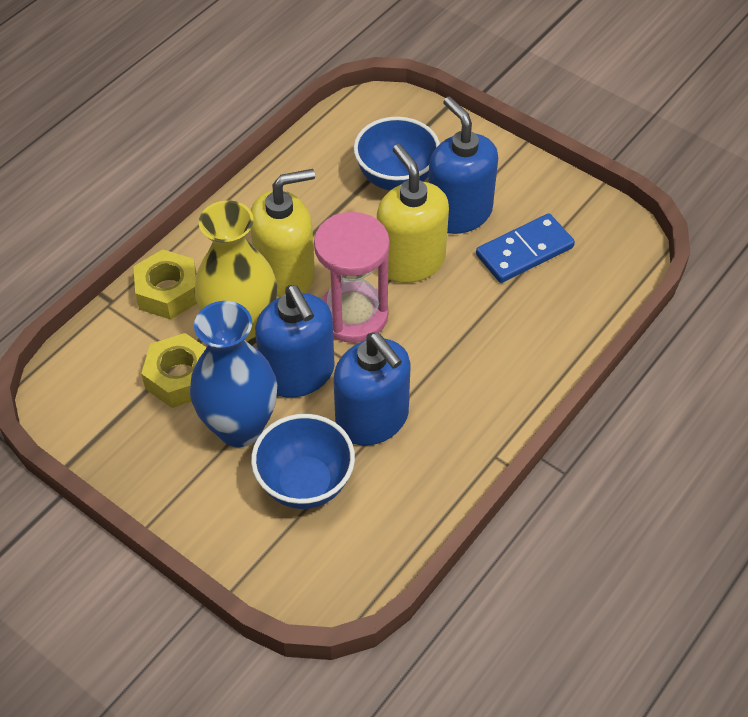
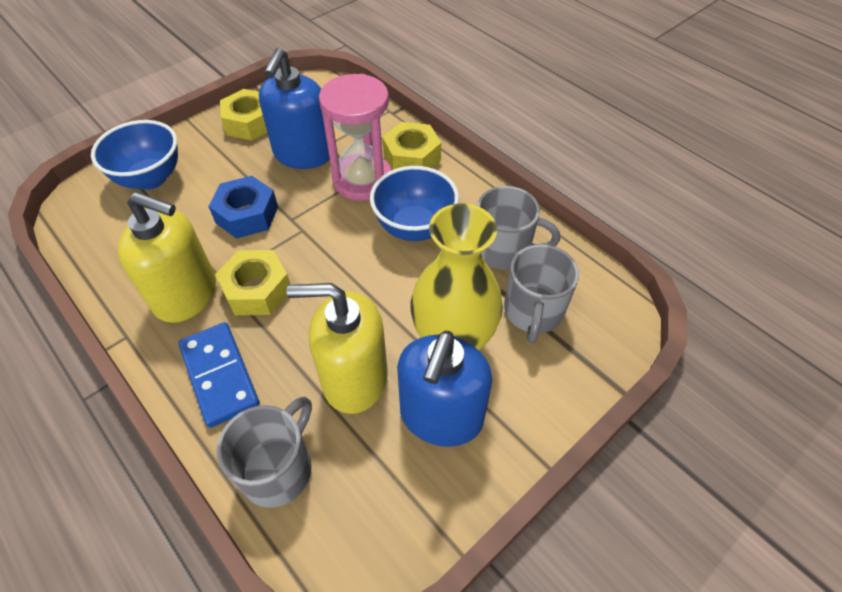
blue nut: none = 0 -> [208,176,278,239] = 1
blue soap dispenser: [255,285,335,398] [333,333,411,446] [428,97,498,234] = 3 -> [259,48,330,169] [397,331,492,447] = 2
blue vase: [190,301,277,447] = 1 -> none = 0
grey mug: none = 0 -> [217,397,312,508] [477,186,560,270] [504,244,579,344] = 3
yellow nut: [133,249,197,320] [141,333,207,408] = 2 -> [215,250,290,315] [220,89,267,141] [382,122,441,170] = 3

